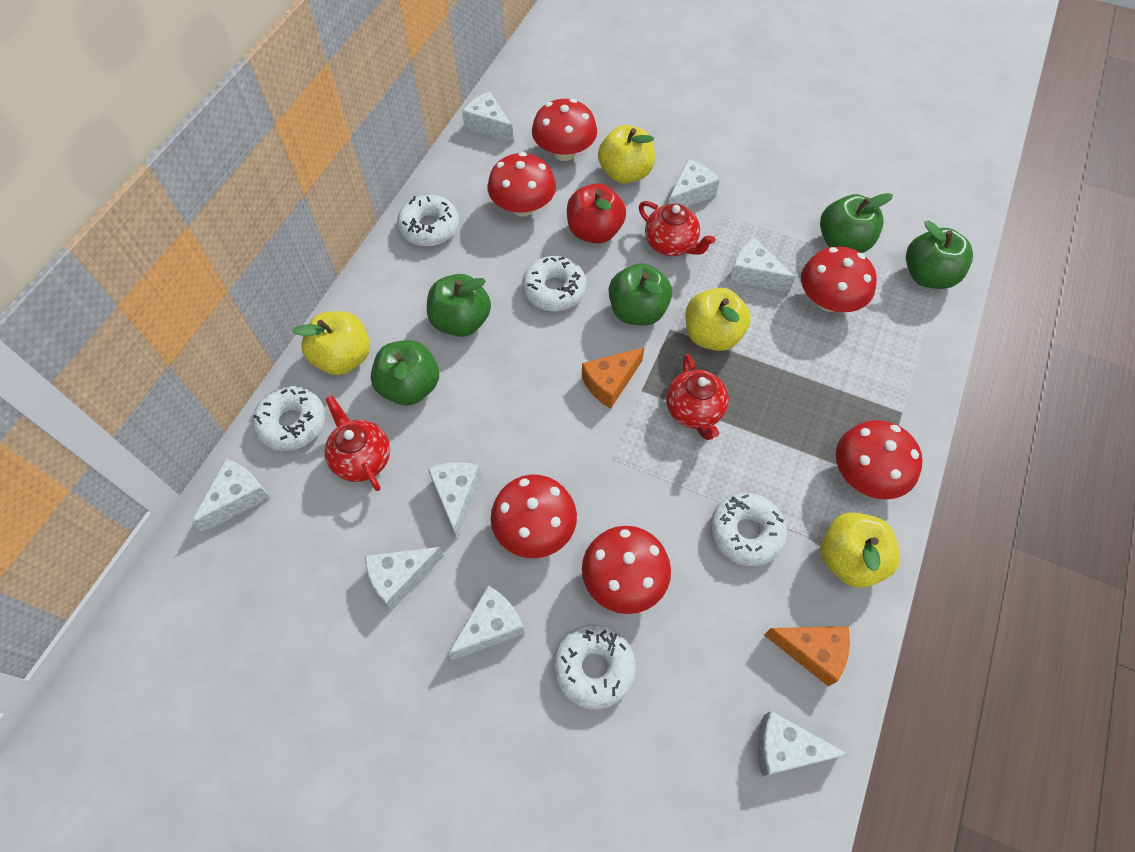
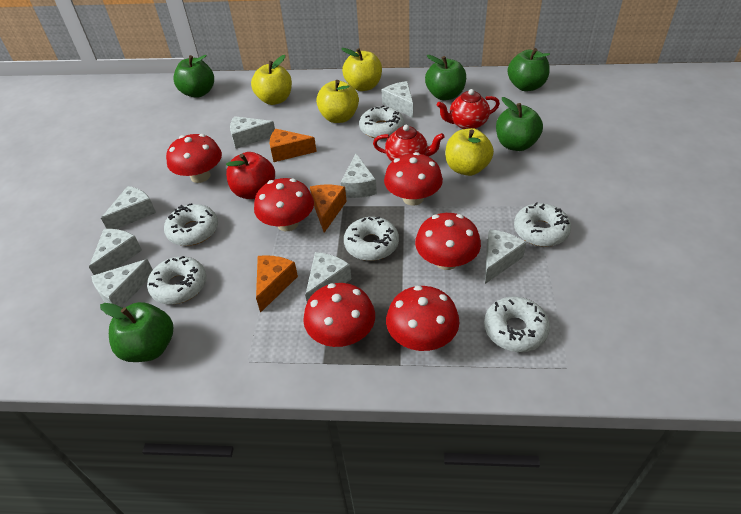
orange cheese: [582,347,645,409] [764,626,850,687] = 2 -> [256,255,298,313] [270,129,317,162] [310,185,347,233] = 3
red teapot: [324,396,390,491] [639,201,716,256] [666,354,729,440] = 3 -> [373,125,445,161] [437,89,500,129] = 2
white donut: [252,386,325,451] [397,195,459,246] [522,256,586,311] [553,624,635,709] [710,493,787,566] = 5 -> [147,256,206,305] [164,203,218,246] [344,216,399,261] [359,105,404,139] [484,297,550,352] [514,202,571,247] = 6

